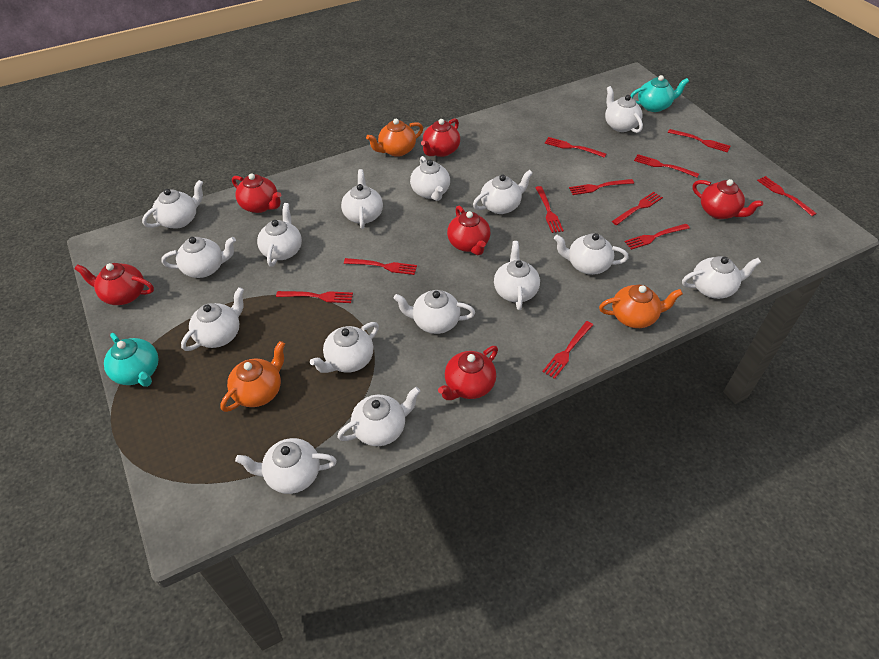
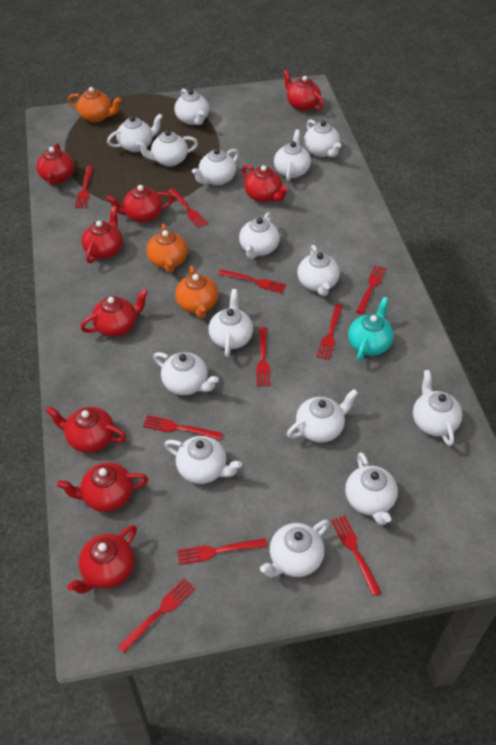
red fork: [276,291,353,303] [344,258,417,275] [536,186,564,233] [542,321,593,379] [545,137,606,158] [569,179,634,195] [612,192,663,225] [625,224,690,250] [634,154,699,178] [668,129,730,152] [757,176,817,216] = 11 -> [75,166,93,208] [118,578,195,653] [143,415,223,440] [169,188,208,228] [177,538,267,565] [218,269,287,294] [256,327,270,386] [317,304,343,360] [331,515,382,596] [356,265,386,314] = 10
red teapot: [75,263,154,305] [232,173,281,213] [421,119,460,157] [438,346,498,400] [447,206,491,255] [693,179,763,219] = 6 -> [36,143,74,186] [46,406,127,453] [57,462,148,512] [67,525,137,594] [80,289,148,337] [82,206,123,263] [106,185,174,223] [242,165,289,203] [283,70,324,111] = 9
turquoise teapot: [104,333,158,387] [630,75,689,112] = 2 -> [348,297,394,361] = 1

